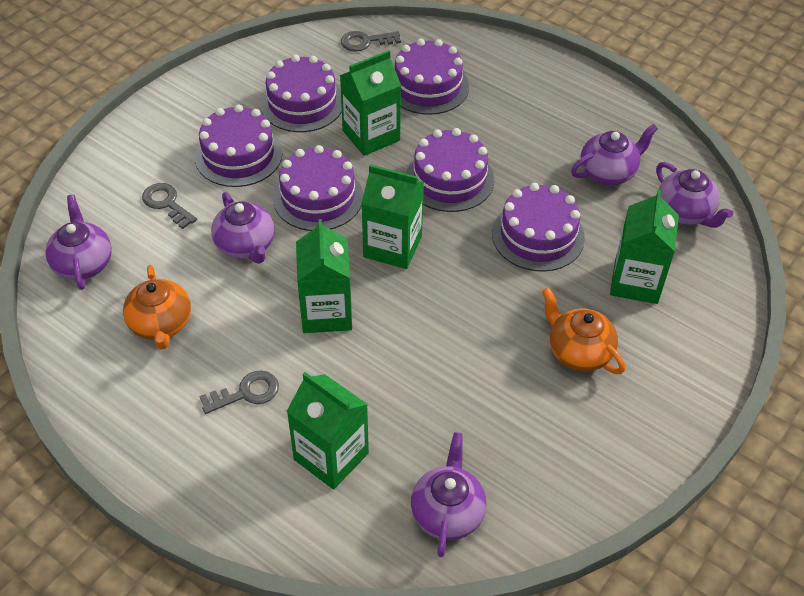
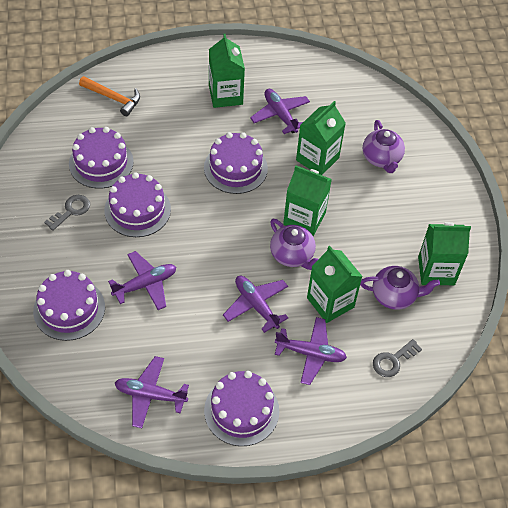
grey key: [142,183,197,229] [199,371,279,414] [341,31,401,52] = 3 -> [44,195,90,231] [373,339,422,377] = 2
orange hammer: none = 0 -> [79,76,140,116] = 1
orange teapot: [123,265,191,350] [542,288,625,374] = 2 -> none = 0
purple cake: [195,104,282,187] [260,55,342,132] [273,145,363,231] [395,39,469,115] [406,128,494,212] [492,183,585,272] = 6 -> [33,270,105,341] [69,127,133,189] [104,172,171,237] [204,132,268,194] [204,371,279,446] = 5
purple plane: none = 0 -> [108,251,176,310] [115,356,189,428] [223,276,288,333] [250,89,310,134] [275,317,347,385] = 5
purple teapot: [45,195,112,290] [211,192,275,264] [411,432,486,557] [571,124,658,185] [656,162,733,228] = 5 -> [270,219,318,270] [360,266,440,310] [363,120,405,173] = 3

